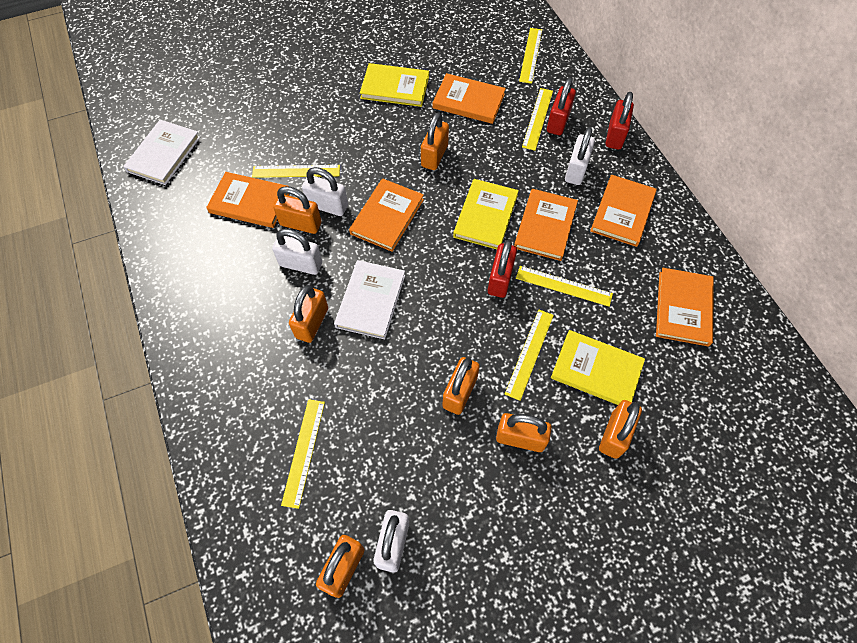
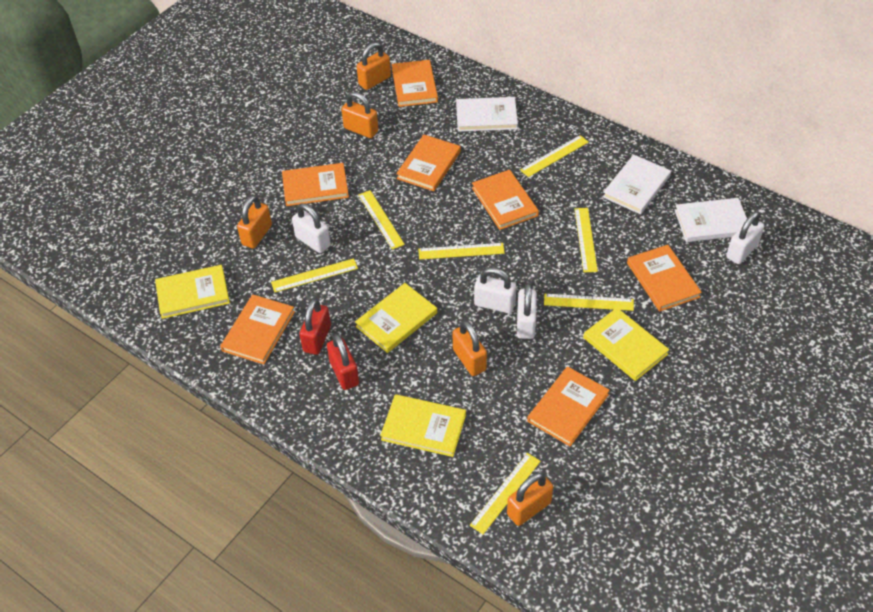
orange book: [206,172,289,228] [349,178,424,252] [433,73,506,124] [514,189,578,261] [590,175,657,247] [656,268,714,347] = 6 -> [220,294,295,364] [282,163,349,206] [392,60,438,107] [396,135,461,191] [472,170,539,230] [527,366,610,446] [627,245,702,312] = 7
orange padlock: [273,186,321,234] [289,285,328,343] [316,535,365,598] [421,112,449,170] [442,357,480,415] [496,413,552,452] [599,400,642,459] = 7 -> [237,195,272,249] [341,92,378,138] [357,42,391,90] [453,320,487,376] [507,472,553,526] = 5
red padlock: [488,240,517,298] [547,78,576,135] [606,92,634,149] = 3 -> [299,299,331,355] [327,334,359,390] = 2
white book: [123,120,200,185] [334,260,405,339] = 2 -> [456,97,518,132] [603,155,671,214] [675,198,747,242] = 3
yellow book: [360,63,429,107] [453,179,519,249] [551,330,645,405] = 3 -> [155,265,230,319] [355,283,437,353] [380,394,466,457] [583,308,669,381] = 4
yellow ruler: [252,165,340,178] [281,399,325,509] [505,310,554,401] [516,266,613,307] [519,28,542,84] [522,88,553,151] = 6 -> [271,258,358,292] [358,190,405,250] [418,243,504,260] [470,453,541,534] [520,135,589,177] [544,294,634,311] [575,208,598,272] = 7

